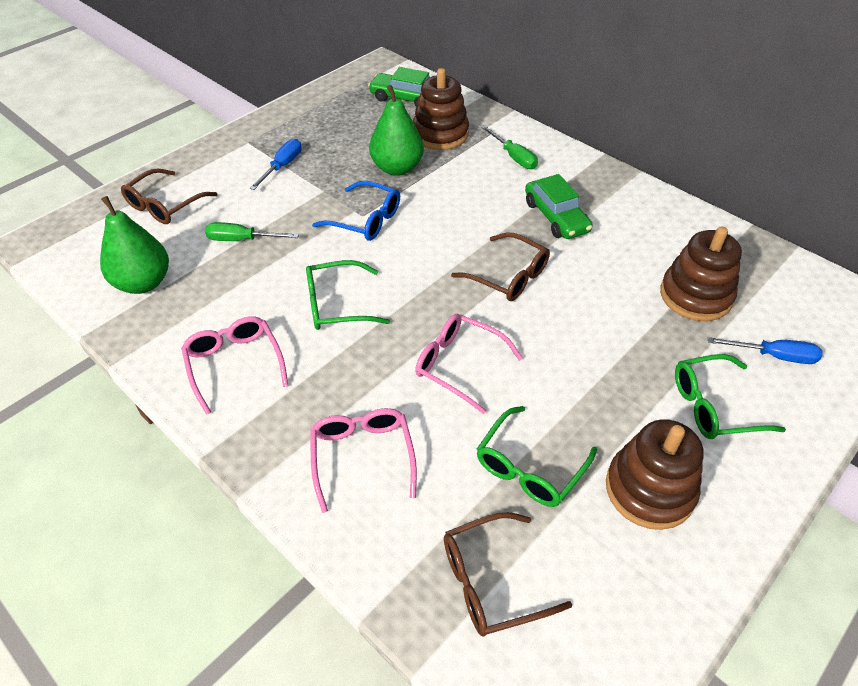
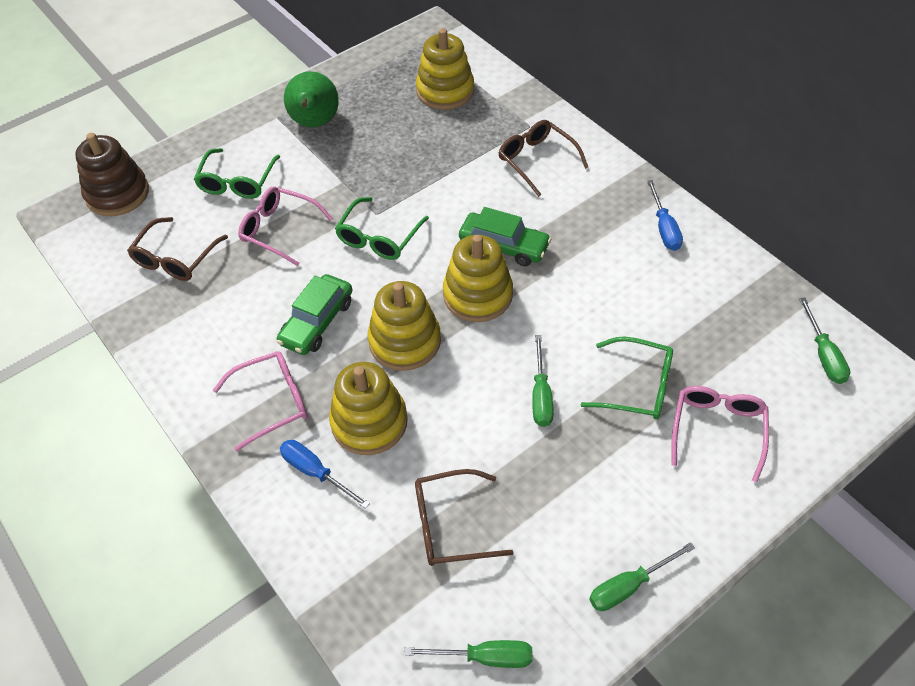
blue glasses: [312,180,400,241] = 1 -> none = 0
brown stacking toy: [413,68,469,150] [606,419,704,530] [660,227,742,321] = 3 -> [75,133,149,216] = 1
green pear: [100,196,169,294] [369,85,424,176] = 2 -> [284,71,339,127] = 1
green screwdriver: [205,222,299,241] [481,125,538,169] = 2 -> [404,640,532,668] [532,335,554,427] [589,542,695,611] [799,298,850,384] = 4
yellow stacking toy: none = 0 -> [329,362,408,455] [367,281,441,371] [416,28,474,110] [443,235,513,322] = 4

